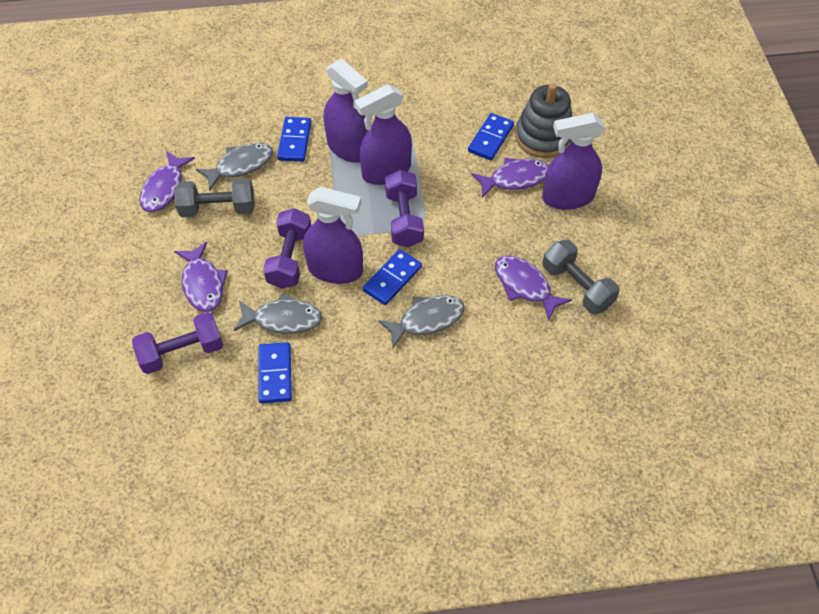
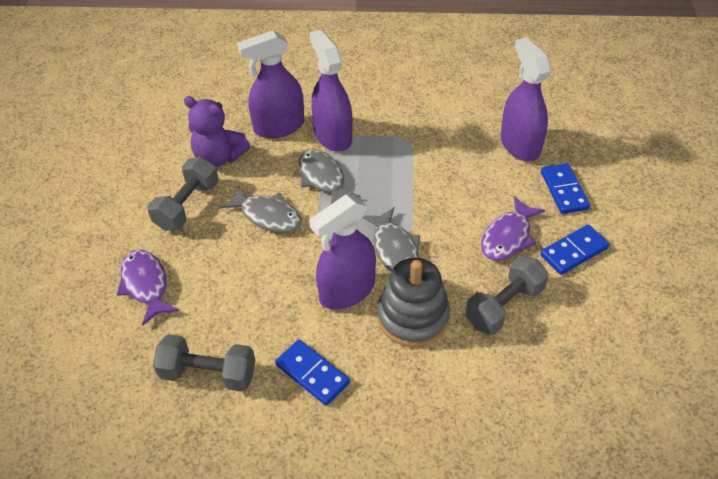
blue domino: [258,342,292,403] [277,117,311,162] [363,249,422,305] [468,113,514,160] = 4 -> [275,339,350,406] [540,225,609,275] [541,163,590,214] = 3
grey dumbbell: [175,178,255,218] [542,240,620,314] = 2 -> [148,157,219,231] [153,334,255,392] [465,256,549,335] = 3
purple dumbbell: [132,312,223,374] [263,208,311,289] [385,170,424,247] = 3 -> none = 0
purple fish: [140,151,195,212] [174,242,228,312] [471,158,548,198] [495,256,572,321] = 4 -> [117,249,179,326] [481,196,545,261] = 2
purple teddy bear: none = 0 -> [184,96,250,167] = 1

